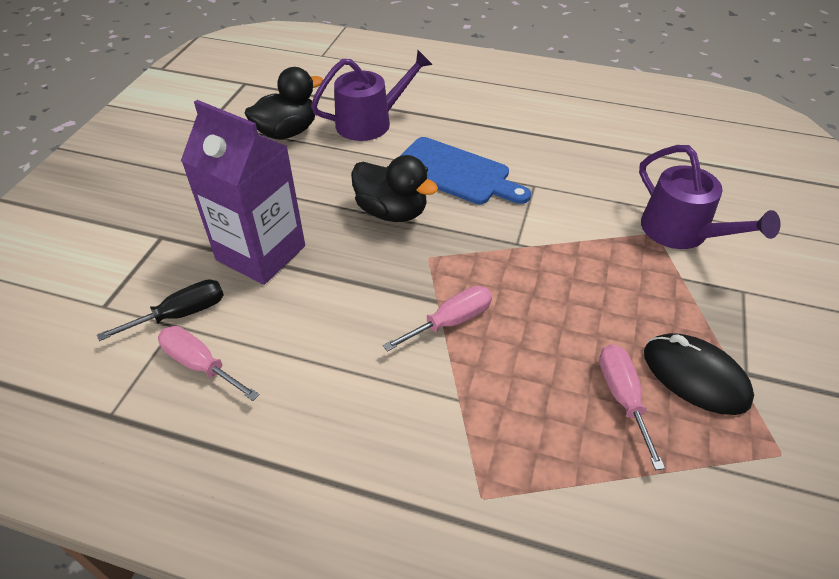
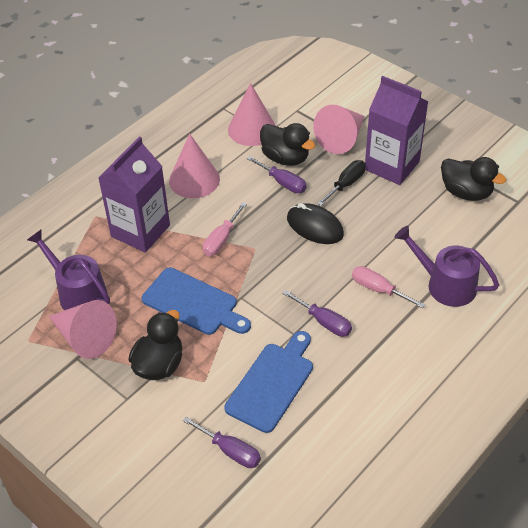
black duck: [245,67,323,139] [351,155,438,222] = 2 -> [128,310,182,380] [260,123,316,166] [441,157,506,201] = 3
blue cutting board: [400,137,531,204] = 1 -> [142,268,251,335] [224,331,313,433] = 2
pink cone: none = 0 -> [48,300,117,359] [169,134,220,198] [228,83,276,146] [313,105,364,154] = 4
pink screwdriver: [158,326,260,401] [383,286,492,352] [599,344,665,470] = 3 -> [203,202,247,256] [352,266,425,308] = 2
purple carton: [181,100,305,285] = 1 -> [98,136,170,253] [365,76,428,185] = 2
purple screwdriver: none = 0 -> [183,417,261,468] [247,156,307,193] [282,290,352,337] = 3

